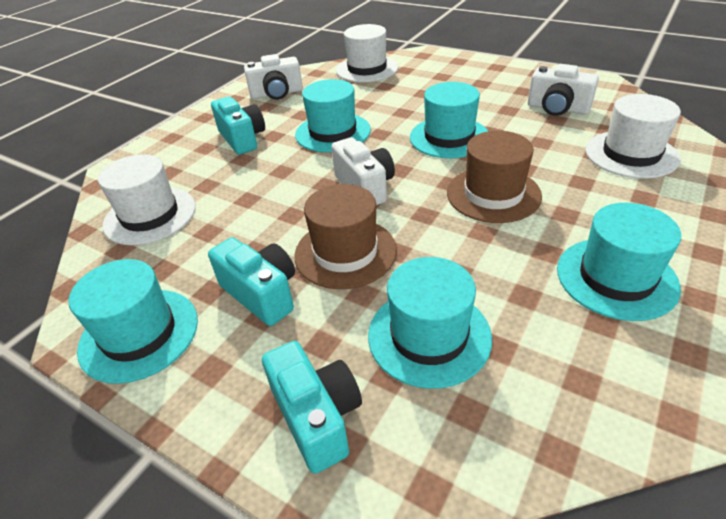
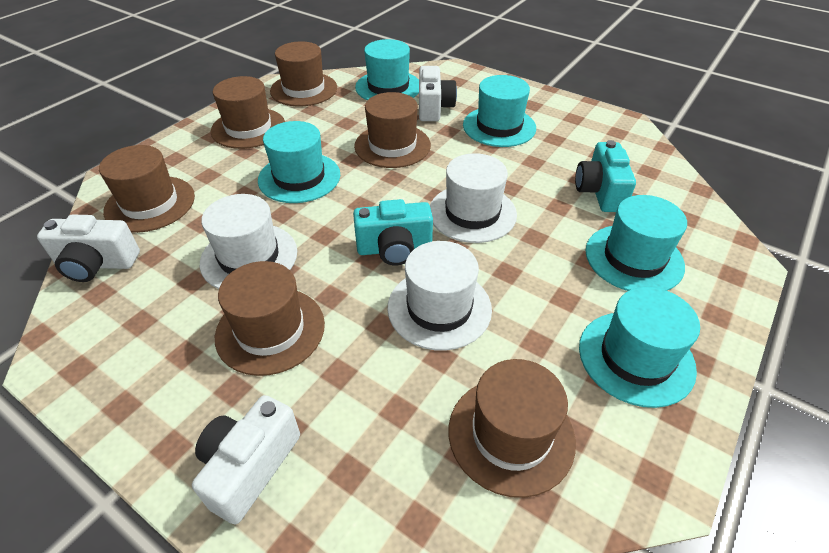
brown hat: [294,184,397,289] [447,131,542,223] = 2 -> [99,145,195,233] [211,76,285,149] [215,261,325,376] [270,41,337,106] [354,92,431,168] [449,359,576,498] = 6
turquoise camera: [208,237,295,326] [211,97,265,155] [262,341,362,474] = 3 -> [353,199,433,265] [575,140,636,212] = 2

